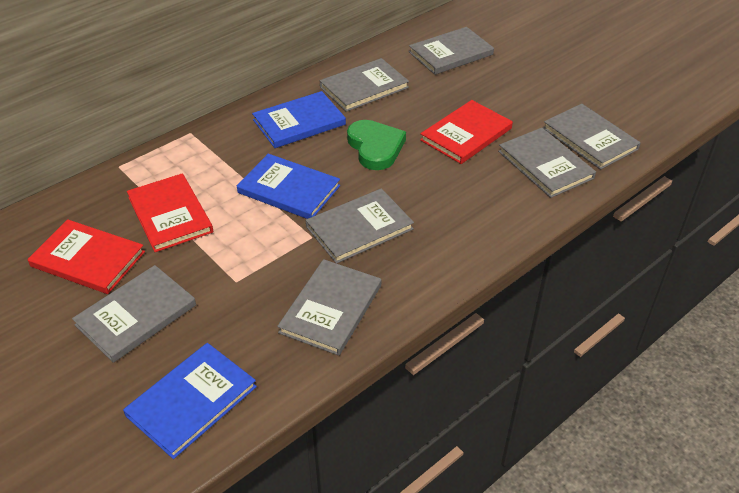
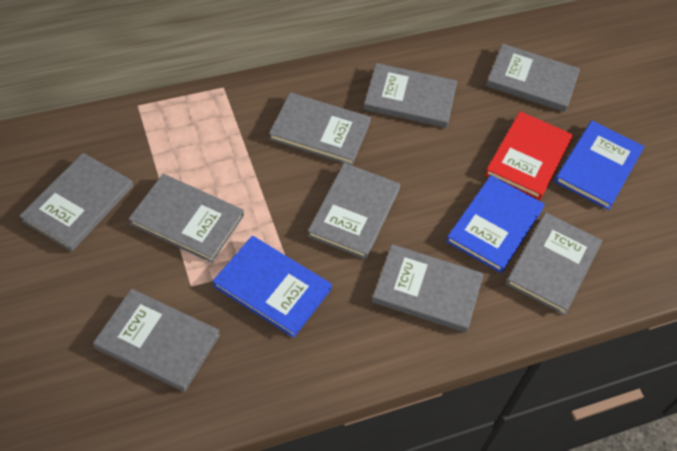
green heart: [347,120,406,170] = 1 -> none = 0
grey book: [72,265,196,363] [277,259,381,356] [306,188,414,264] [320,58,409,112] [409,27,494,75] [498,128,596,198] [543,104,641,170] = 7 -> [19,153,133,252] [93,289,220,392] [128,174,244,263] [269,92,371,165] [307,163,400,259] [364,63,457,128] [372,244,484,333] [486,44,580,112] [506,212,603,315] = 9
red book: [27,219,145,294] [127,173,213,252] [420,100,513,164] = 3 -> [485,111,573,200] = 1

